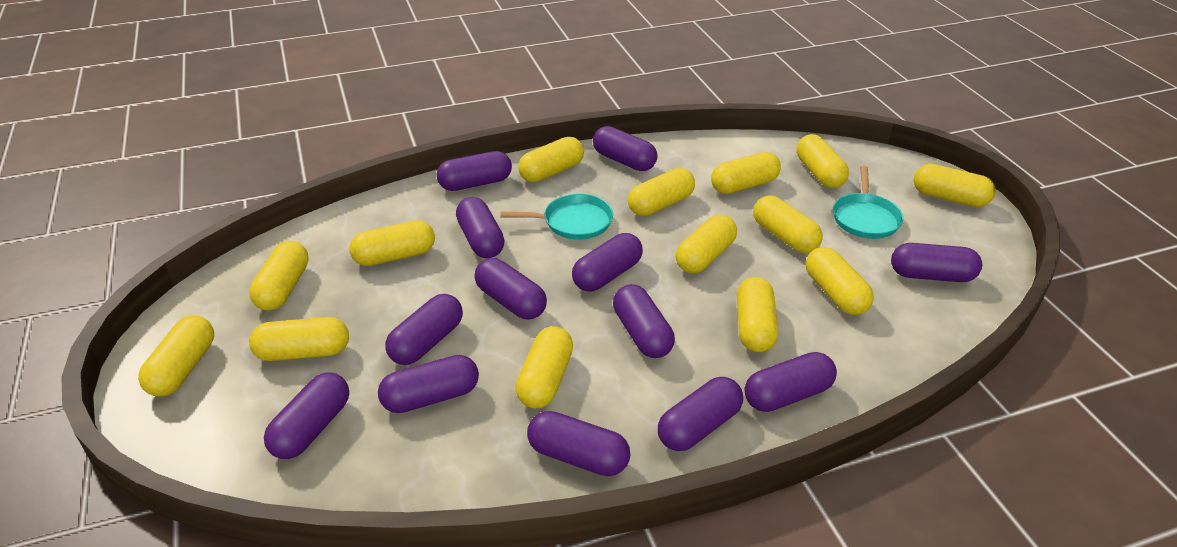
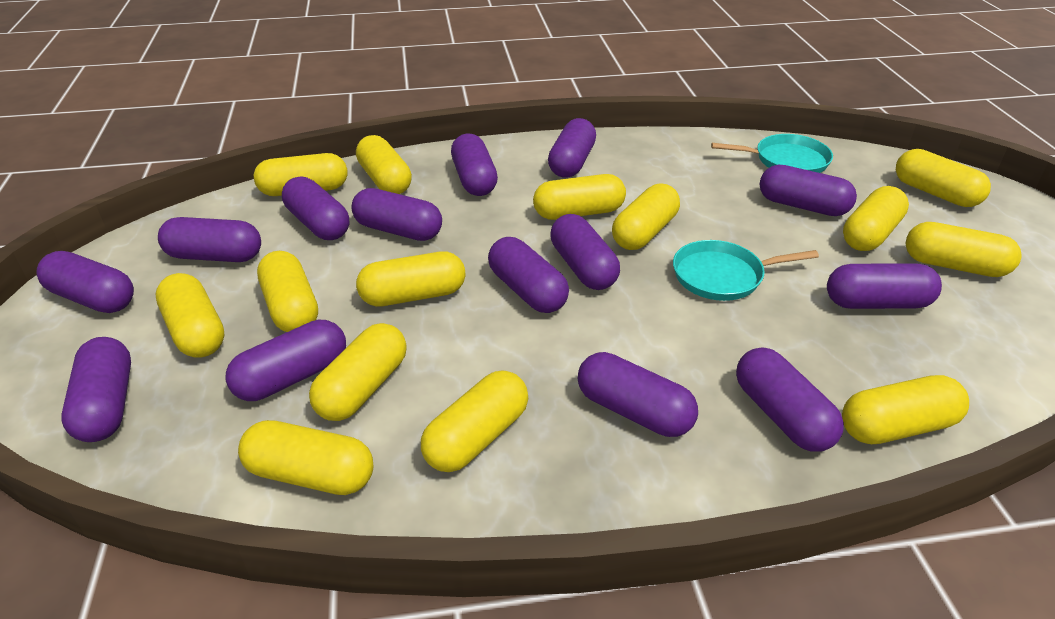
purple capsule: [264,372,349,459] [378,355,479,413] [385,294,463,365] [437,151,512,191] [456,197,505,258] [474,258,547,319] [527,411,630,476] [572,233,643,291] [593,126,657,171] [613,284,675,358] [658,377,743,451] [744,352,837,412] [891,243,982,282] = 13 -> [37,251,134,313] [61,337,131,442] [158,217,261,262] [226,320,346,401] [282,177,349,240] [351,188,442,241] [451,134,498,196] [488,237,569,313] [548,118,596,178] [550,214,620,290] [578,352,698,437] [736,347,844,452] [760,165,857,216] [827,263,942,309] = 14

